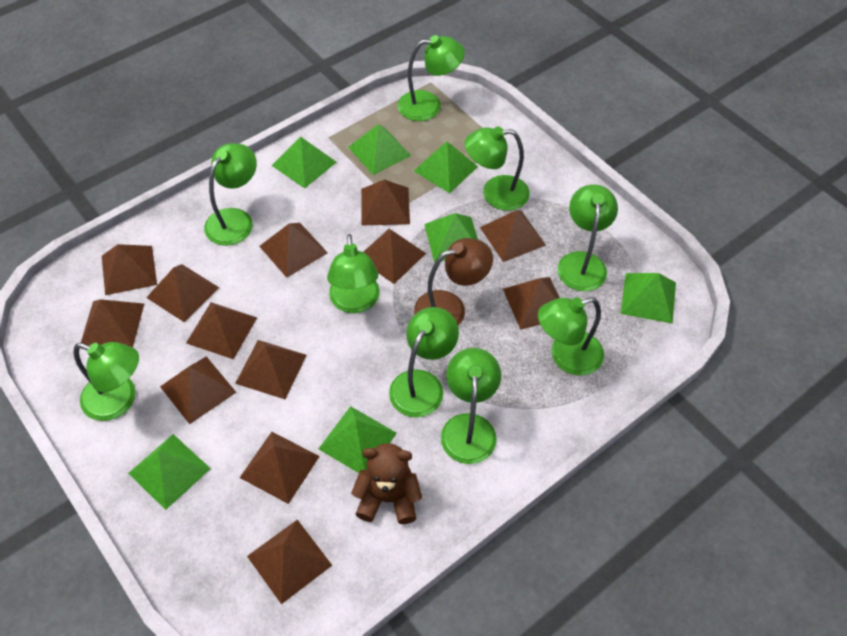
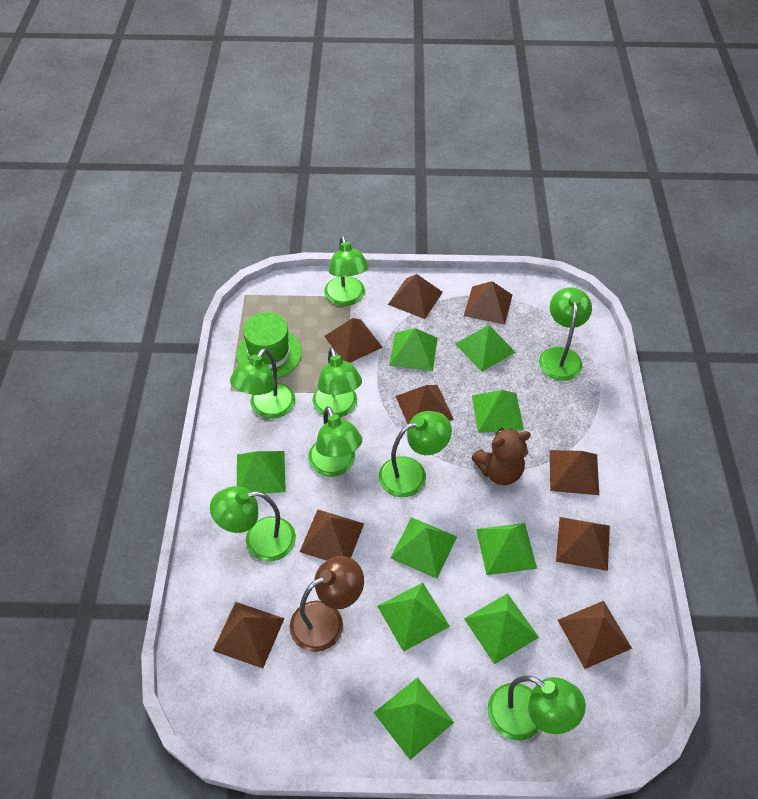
brown pyramid: [81,299,144,347] [102,244,157,295] [146,264,219,322] [160,356,237,424] [186,302,257,360] [235,340,307,399] [240,432,320,504] [247,520,332,604] [259,223,328,278] [361,179,410,226] [364,229,426,284] [480,210,546,262] [503,277,560,330] = 13 -> [213,602,285,668] [300,510,364,561] [325,318,383,363] [388,274,443,319] [396,385,454,424] [464,281,512,325] [550,450,599,495] [556,517,610,571] [558,601,632,669] = 9
green hat: none = 0 -> [237,312,302,378] = 1
green lamp: [73,342,139,421] [204,143,257,246] [327,234,380,313] [389,307,459,417] [398,35,465,121] [441,348,501,464] [464,126,530,211] [538,297,604,376] [557,184,618,291] = 9 -> [210,486,296,561] [230,348,295,419] [308,406,362,477] [312,347,362,417] [324,236,369,306] [379,411,452,497] [488,676,586,741] [539,287,592,381] = 8
green pyramid: [128,434,211,510] [272,136,337,188] [319,406,397,473] [348,124,411,175] [414,142,478,193] [424,213,478,262] [621,273,676,324] = 7 -> [237,451,286,494] [374,677,454,760] [377,583,450,652] [389,328,438,371] [390,517,457,579] [455,325,515,372] [464,593,539,664] [472,390,524,433] [476,523,537,575] = 9

